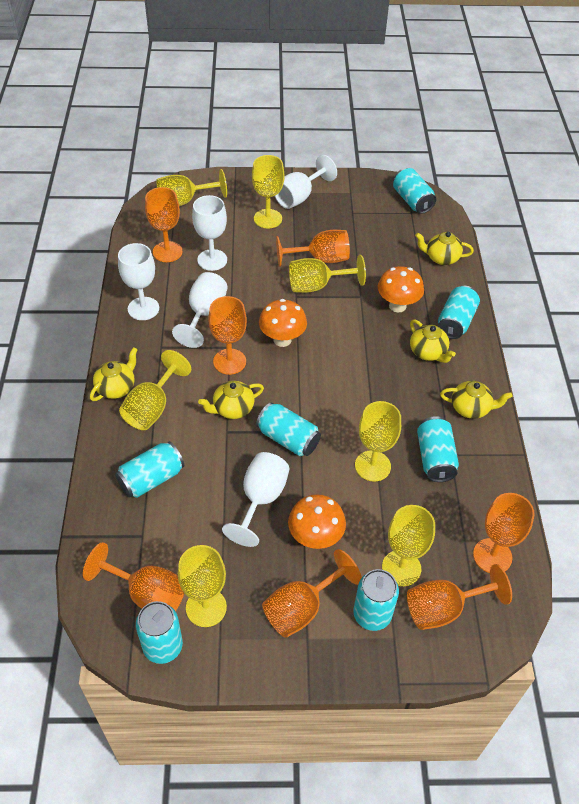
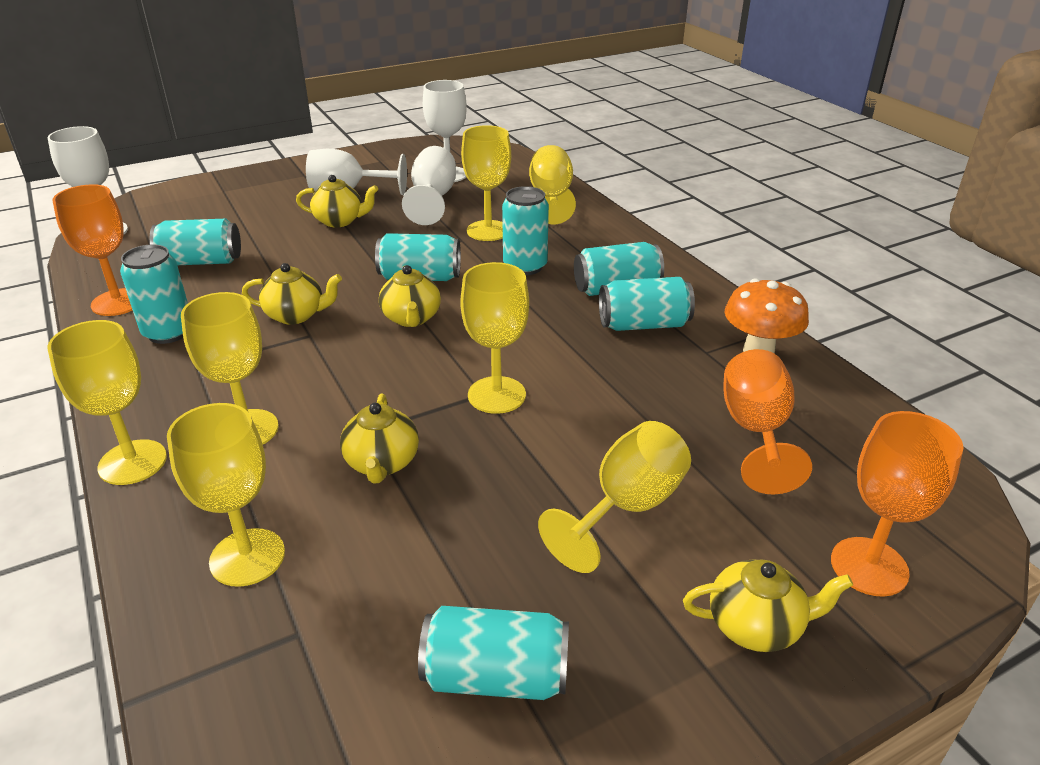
orange goblet: [83,542,184,611] [145,187,183,262] [208,296,247,375] [262,549,362,638] [276,230,350,267] [407,564,512,630] [473,493,535,573] = 7 -> [52,184,133,316] [723,349,812,494] [831,411,964,596] = 3
orange mushroom: [259,299,307,347] [288,494,346,549] [378,266,424,312] = 3 -> [725,278,809,354] = 1
white goblet: [118,243,159,320] [172,272,227,348] [192,195,227,271] [222,452,289,547] [275,155,337,209] = 5 -> [48,126,128,235] [306,149,407,195] [402,146,456,225] [423,80,467,182] = 4

